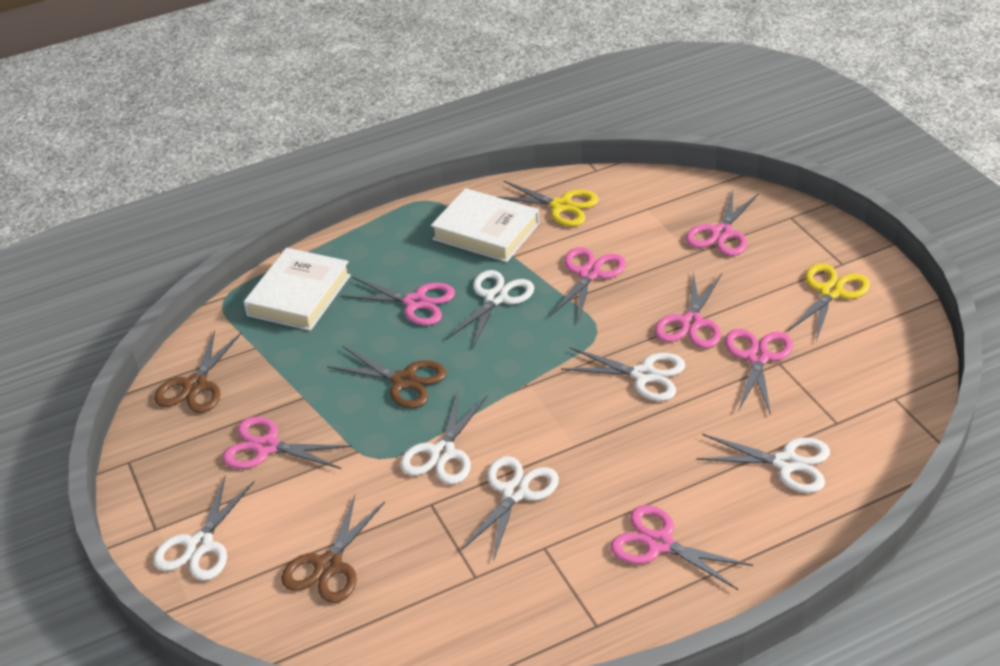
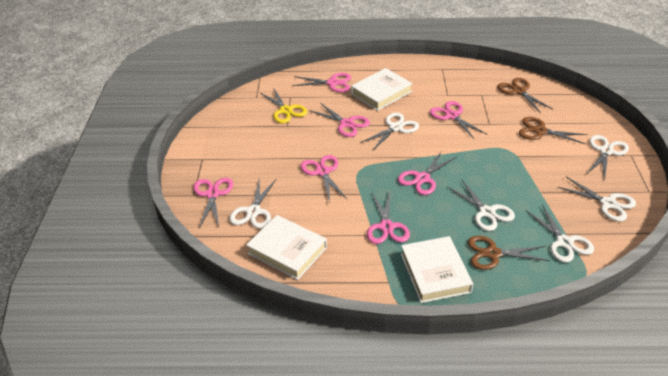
white book: [244,248,351,331] [431,188,539,262] = 2 -> [246,215,327,280] [351,68,413,111] [401,236,473,303] = 3
yellow scissors: [495,181,599,226] [787,263,870,342] = 2 -> [260,87,307,123] = 1

